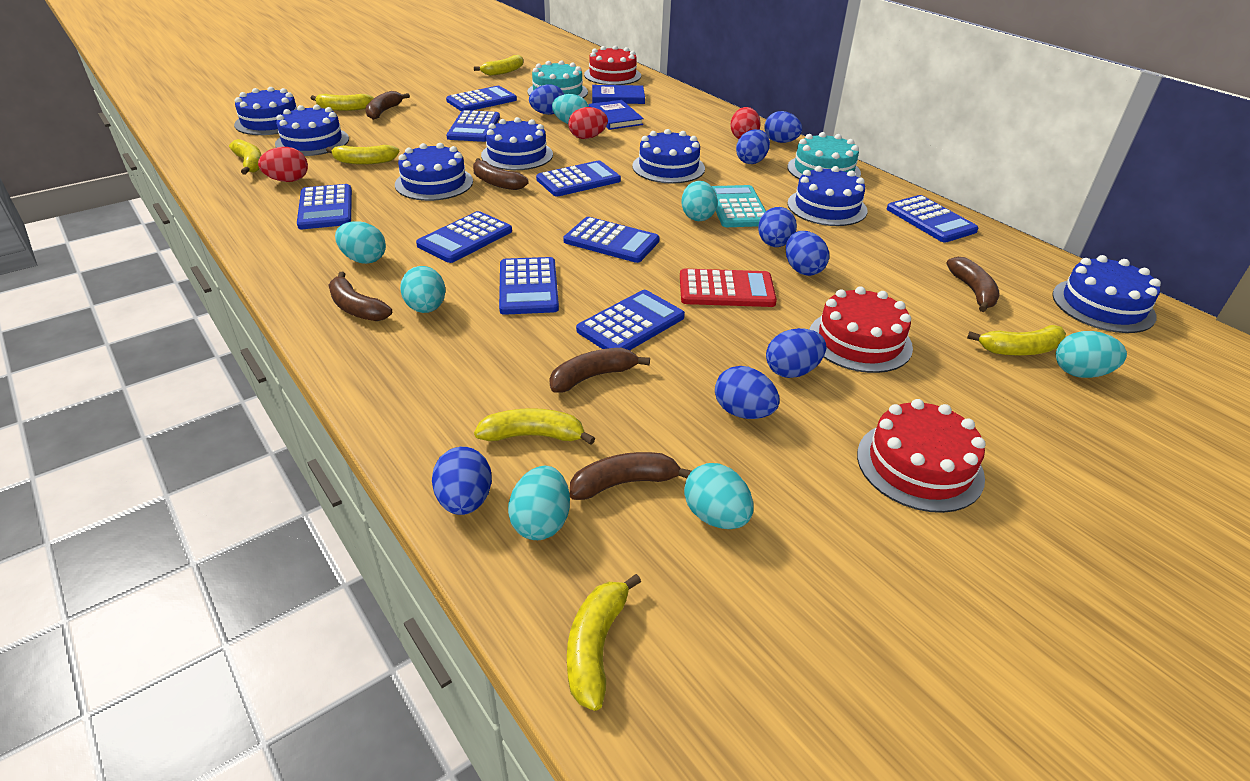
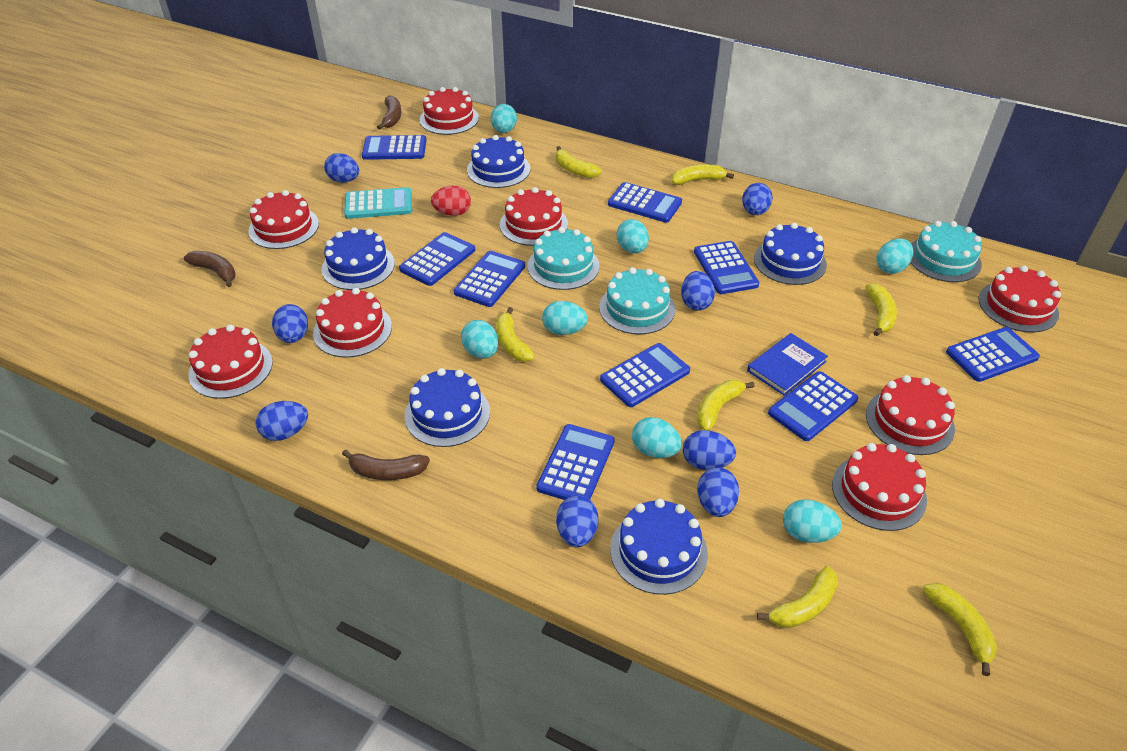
blue book: [588,100,644,130] [592,85,645,104] = 2 -> [747,333,828,396] = 1
blue cake: [234,87,297,135] [275,105,349,156] [395,143,473,201] [481,117,553,170] [632,129,705,184] [787,166,867,226] [1052,255,1161,333] = 7 -> [322,227,395,290] [405,368,490,447] [467,135,530,188] [610,499,708,595] [754,223,827,285] = 5
brown banana: [329,272,392,321] [365,91,410,120] [473,158,528,190] [549,348,650,392] [570,452,692,500] [947,257,1000,312] = 6 -> [184,251,236,287] [342,449,430,480] [377,95,401,130] = 3
red cake: [584,45,641,85] [809,286,913,373] [857,399,986,513] = 3 -> [189,325,273,399] [248,190,319,249] [313,288,392,358] [420,87,479,135] [500,187,568,246] [832,443,927,531] [866,375,955,455] [978,266,1061,333] = 8
red calculator: [680,269,777,307] = 1 -> none = 0
red egg: [258,147,308,182] [568,107,608,139] [731,107,760,139] = 3 -> [431,186,471,216] = 1
turquoise cake: [528,60,588,98] [788,132,861,179] = 2 -> [528,227,599,290] [599,267,675,335] [910,221,982,282] = 3

